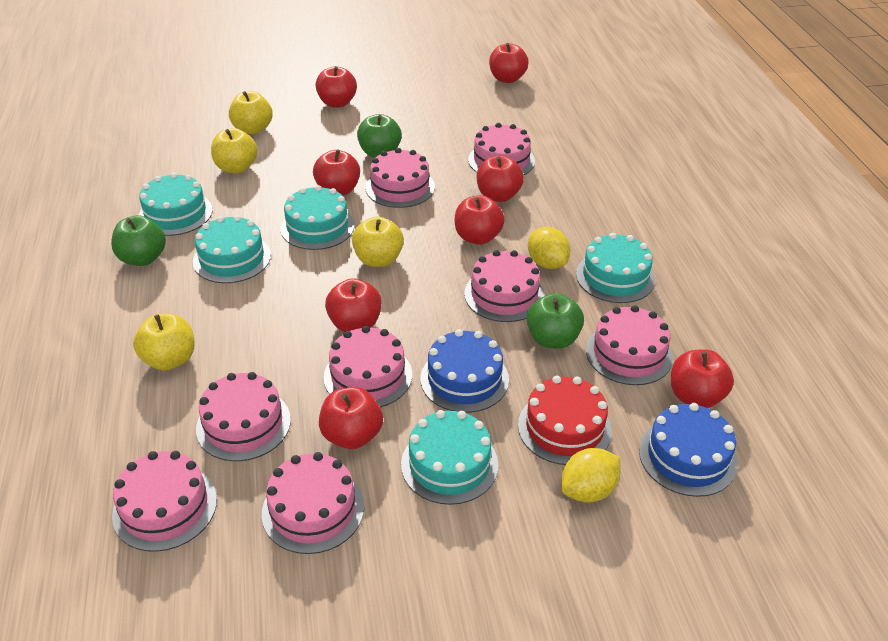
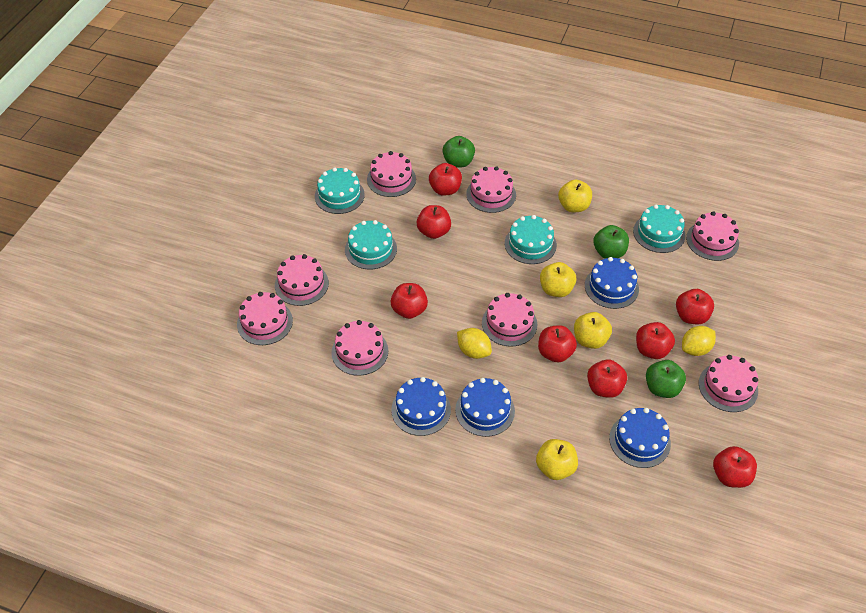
blue cake: [421,329,509,413] [639,403,738,497] = 2 -> [391,377,451,436] [455,378,515,437] [585,257,639,309] [609,408,671,468] = 4
red cake: [518,376,612,465] = 1 -> none = 0
turquoise cake: [139,173,213,236] [193,215,271,283] [280,185,354,250] [401,410,498,505] [576,233,655,303] = 5 -> [315,167,365,214] [345,220,397,269] [505,215,557,264] [633,204,685,253] = 4

